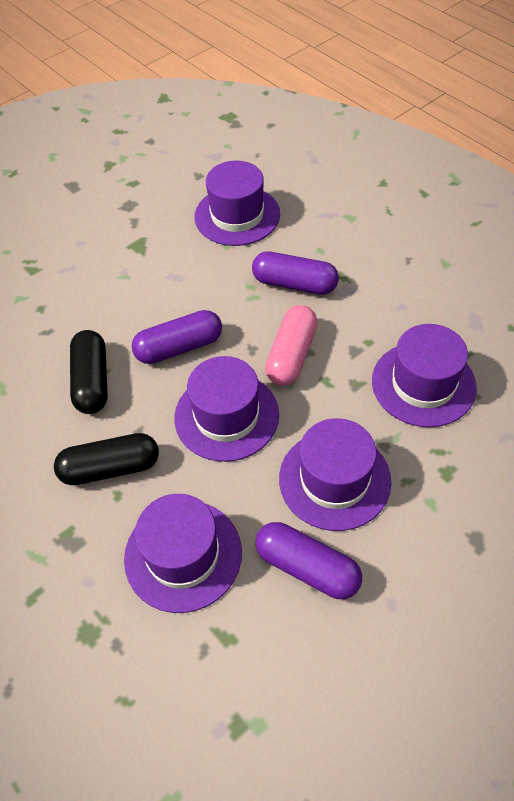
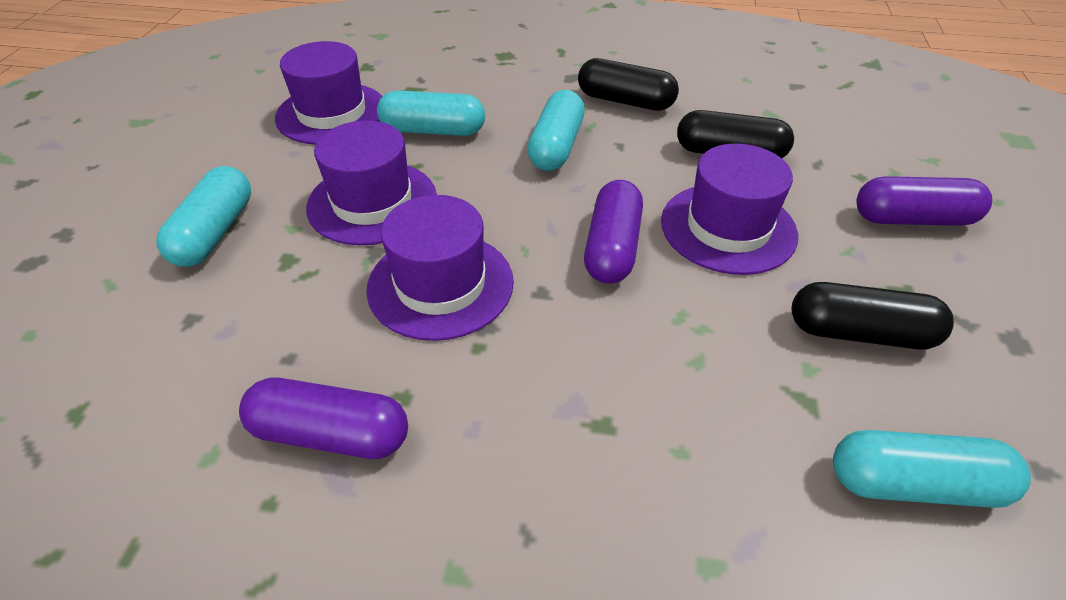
black capsule: [54,433,159,485] [70,330,108,414] = 2 -> [578,58,679,111] [677,110,794,158] [791,282,954,350] = 3
pink capsule: [265,305,318,386] = 1 -> none = 0
purple hat: [124,494,242,613] [174,356,279,462] [195,161,280,246] [279,418,391,531] [372,324,477,427] = 5 -> [275,41,382,145] [306,120,437,246] [366,195,514,341] [661,143,798,275] = 4
turquoise capsule: none = 0 -> [156,166,251,267] [377,91,485,136] [527,90,585,171] [833,430,1031,508] = 4

